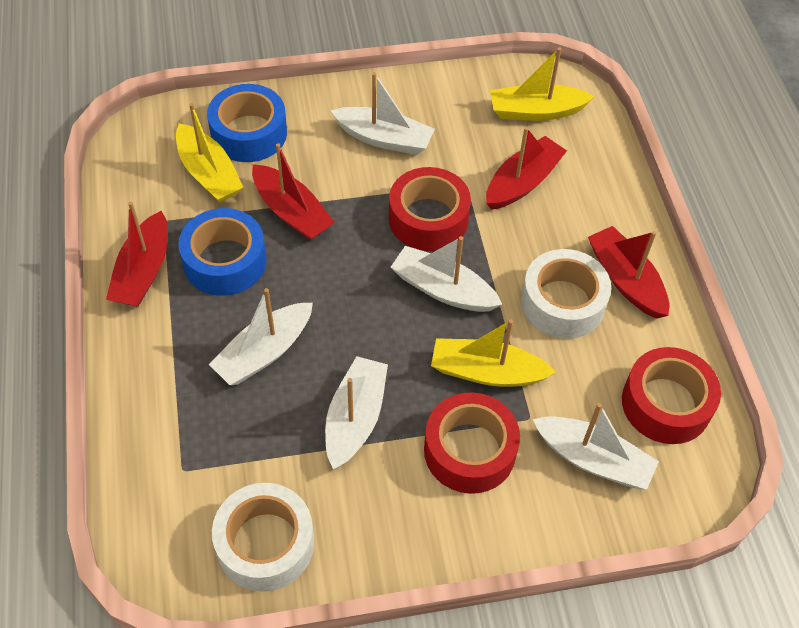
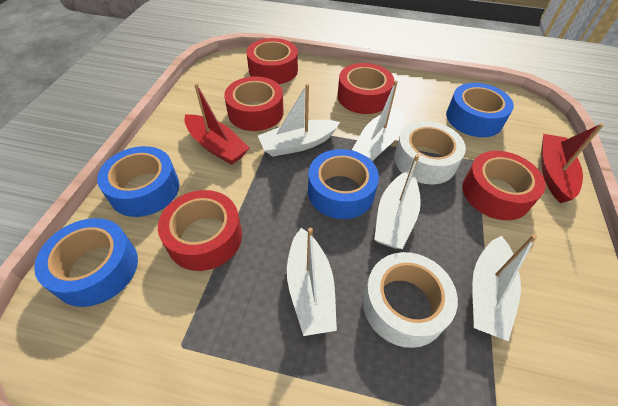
blue tape: [178,208,267,296] [207,84,287,162] = 2 -> [34,218,138,307] [97,146,179,217] [308,149,379,219] [446,83,514,137] = 4
red boat: [106,202,168,307] [252,143,335,240] [486,127,567,210] [588,226,669,319] = 4 -> [184,83,249,165] [541,123,604,203] = 2
red tape: [389,167,471,251] [424,392,520,494] [622,347,721,444] = 3 -> [158,190,242,271] [224,76,284,131] [246,38,298,84] [337,63,394,114] [462,151,545,220] = 5
yellow boat: [176,103,244,202] [431,319,556,387] [490,47,595,121] = 3 -> none = 0

